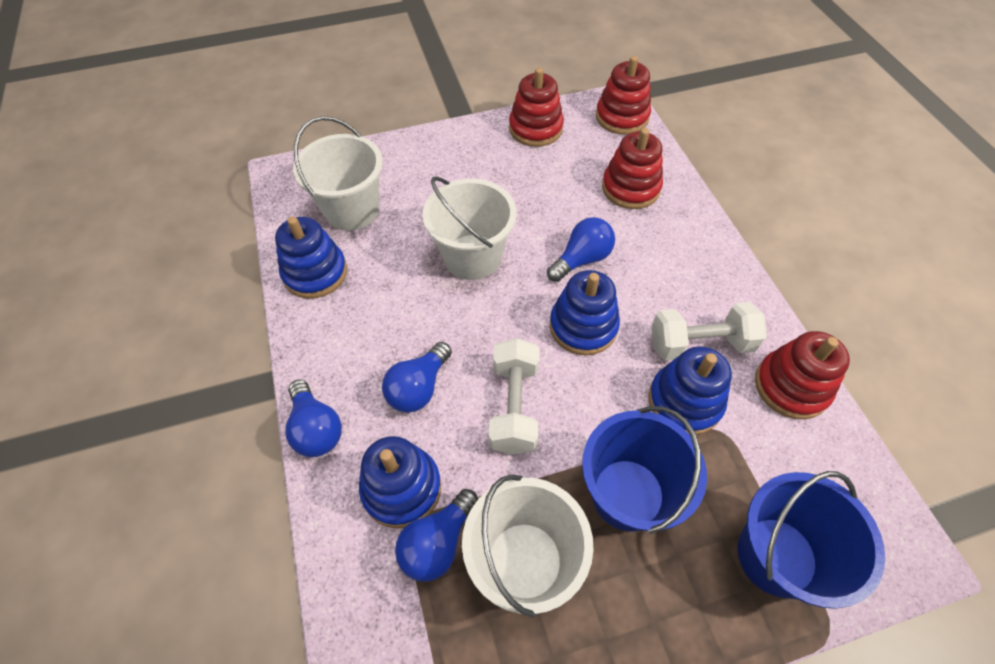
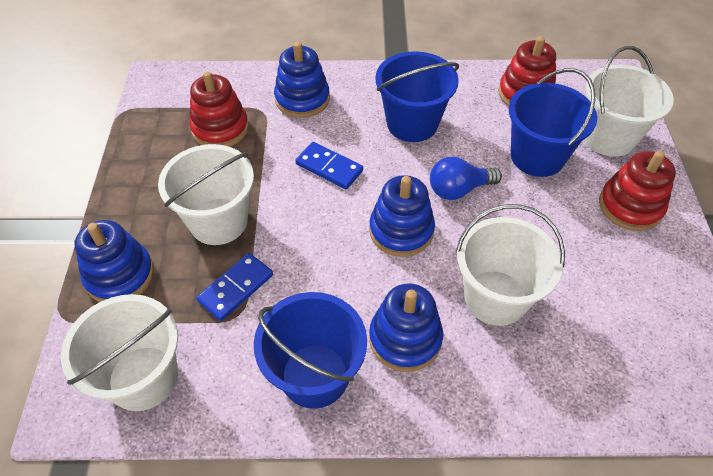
blue bucket: [582,406,707,534] [738,471,885,609] = 2 -> [254,292,367,409] [375,51,459,142] [509,68,597,177] = 3
blue domino: none = 0 -> [196,253,273,321] [295,142,363,189] = 2
blue light bulb: [285,380,342,457] [382,342,452,413] [395,489,478,582] [547,217,615,282] = 4 -> [430,157,502,200] = 1
red stacking toy: [509,68,564,147] [596,56,651,135] [602,128,663,209] [755,331,850,419] = 4 -> [189,71,249,147] [498,36,556,106] [599,151,676,231] = 3
white bucket: [293,116,383,231] [422,176,516,280] [462,474,594,617] = 3 -> [61,294,178,411] [158,144,254,245] [455,204,565,326] [584,46,674,157] = 4
white dumbbell: [489,338,539,455] [652,302,767,361] = 2 -> none = 0

